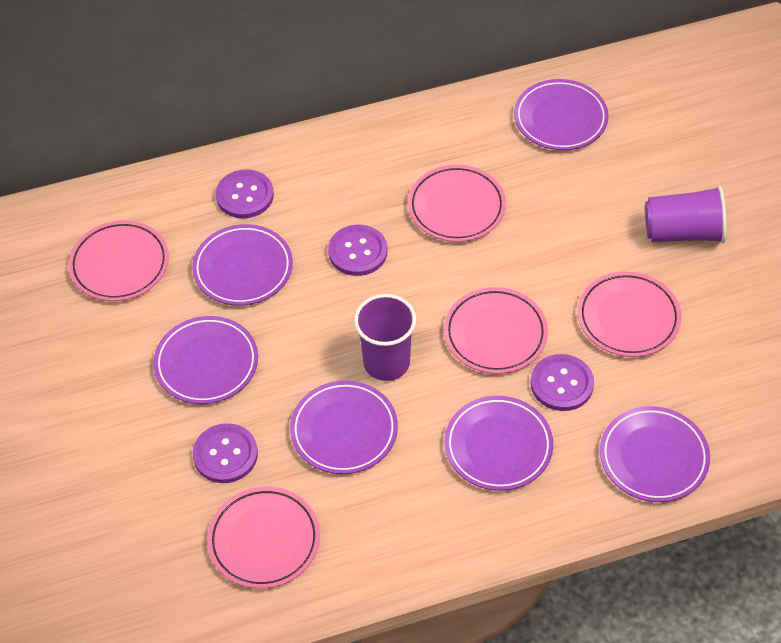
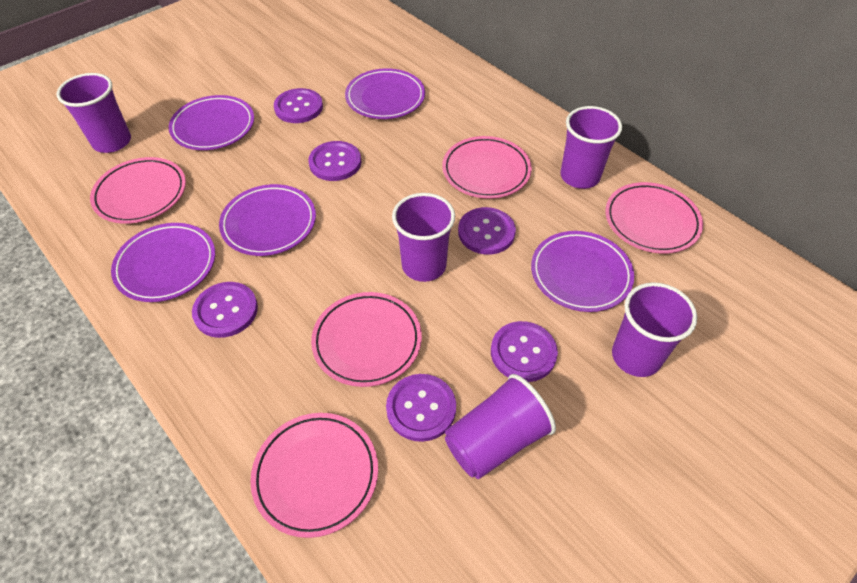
purple button: [193,423,258,483] [216,169,274,218] [328,225,387,276] [531,354,594,411] = 4 -> [192,282,258,338] [274,88,323,123] [308,141,361,181] [386,374,456,442] [458,207,516,255] [491,321,558,382] = 6
purple cup: [354,294,416,381] [645,186,727,243] = 2 -> [57,73,131,153] [392,193,455,282] [445,374,556,479] [560,106,622,189] [612,282,697,377] = 5
purple plate: [153,316,258,404] [192,224,293,306] [290,381,398,474] [445,396,553,491] [514,79,609,150] [600,406,710,502] = 6 -> [111,223,215,302] [169,95,254,150] [219,184,316,256] [345,68,425,119] [531,231,634,312] = 5

